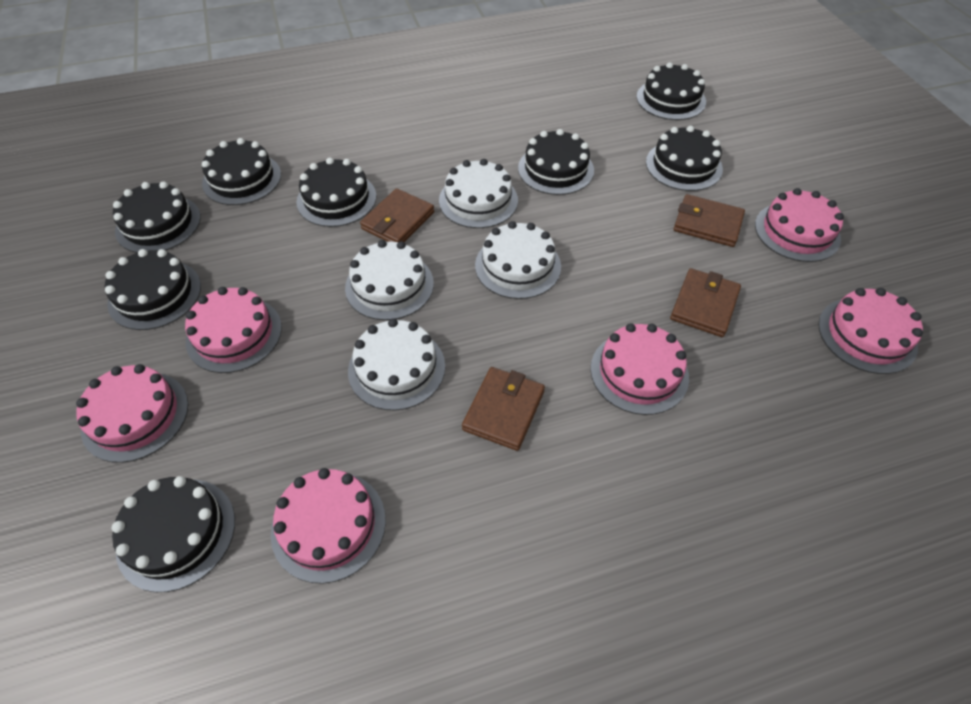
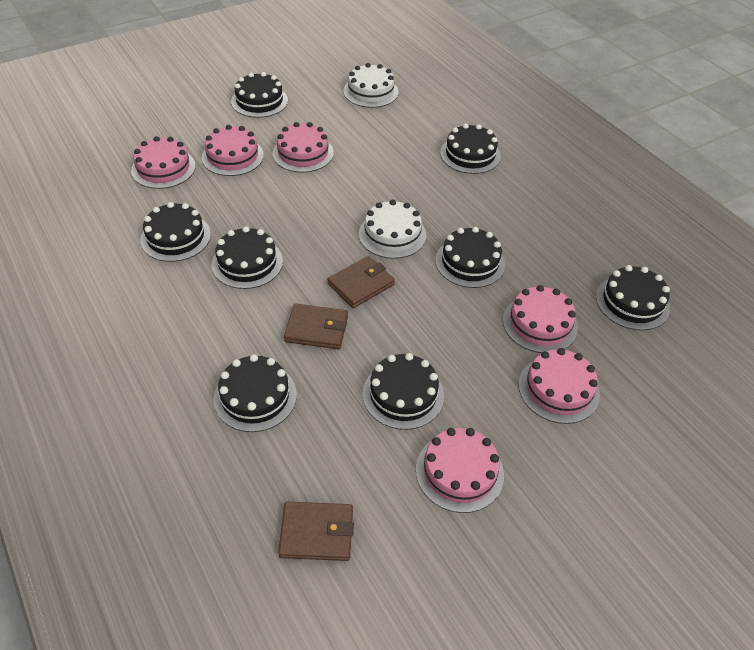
brown wallet: [360,188,434,242] [462,367,545,451] [670,268,741,337] [674,194,745,247] = 4 -> [278,502,354,561] [284,303,348,349] [327,256,395,308] = 3
white cake: [345,240,434,320] [348,318,445,411] [439,159,518,228] [475,221,561,299] = 4 -> [343,63,399,108] [359,200,426,259] = 2

